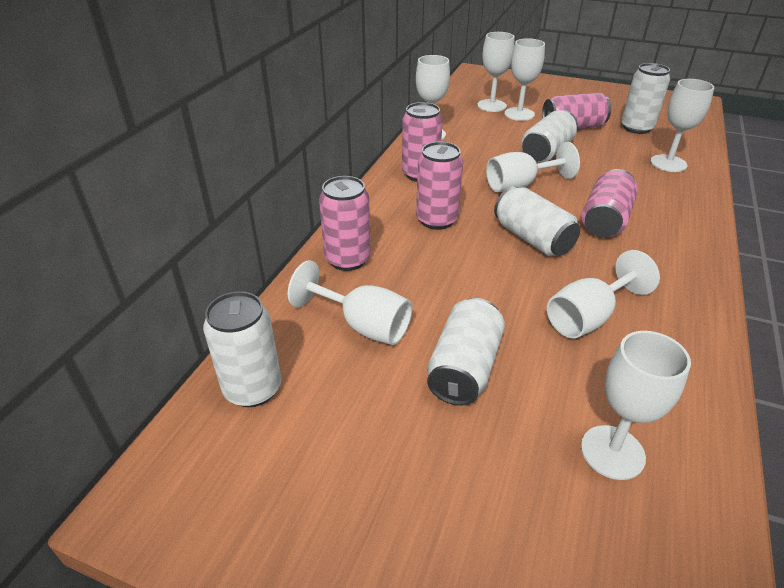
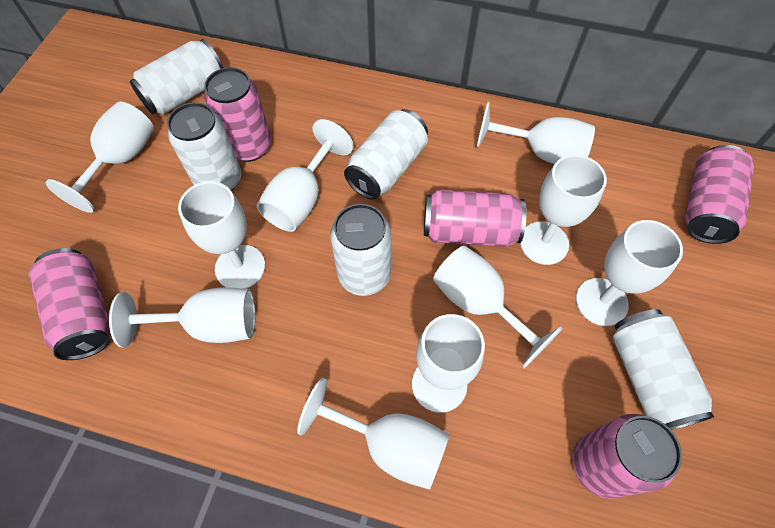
white goblet: [288,260,412,345] [416,55,450,140] [477,32,515,112] [486,142,580,192] [504,38,545,121] [547,250,660,338] [581,331,691,480] [650,79,714,172] = 8 -> [46,102,154,213] [109,287,255,347] [178,181,265,289] [257,119,354,232] [297,378,450,490] [412,314,485,413] [433,246,563,369] [477,102,595,164] [520,155,607,265] [576,220,683,326] = 10

